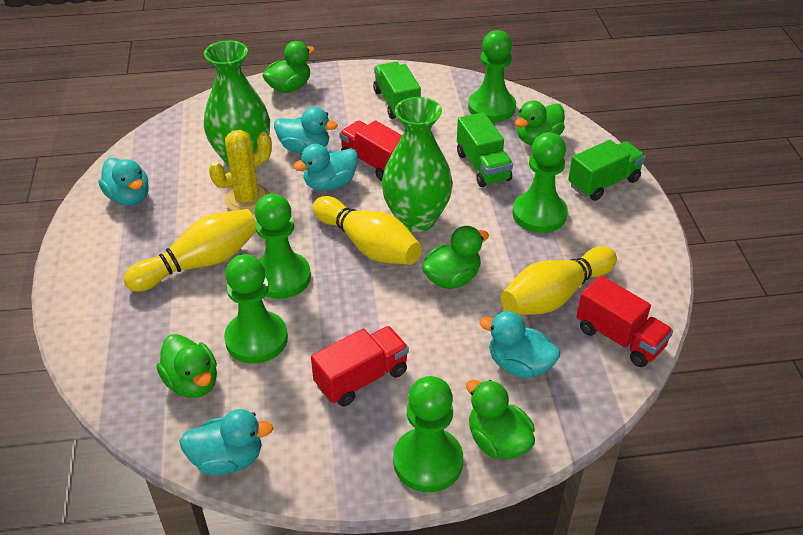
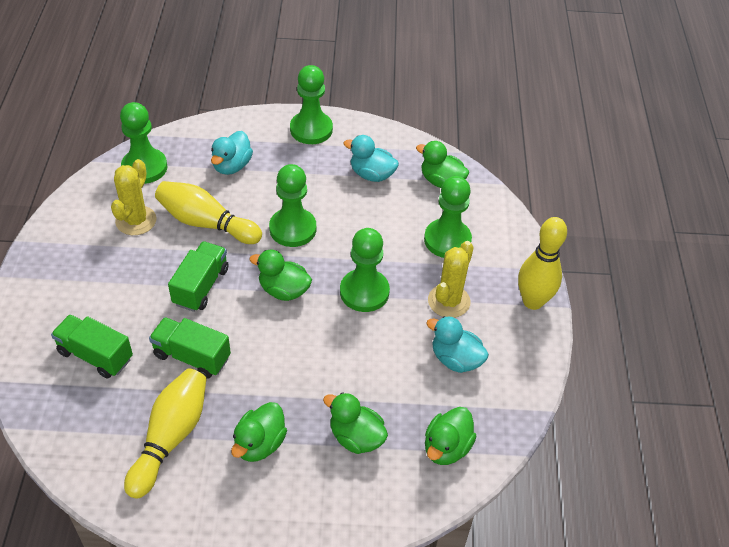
green vase: [204,40,270,167] [382,97,453,232] = 2 -> none = 0
red truck: [311,326,409,406] [339,120,402,181] [576,276,673,367] = 3 -> none = 0
turquoise duck: [99,158,149,206] [179,409,273,475] [274,107,338,153] [293,144,358,191] [480,311,560,378] = 5 -> [211,131,253,175] [344,135,399,182] [426,316,489,373] = 3
yellow cactus: [209,130,272,213] = 1 -> [111,159,157,235] [428,241,474,318] = 2

